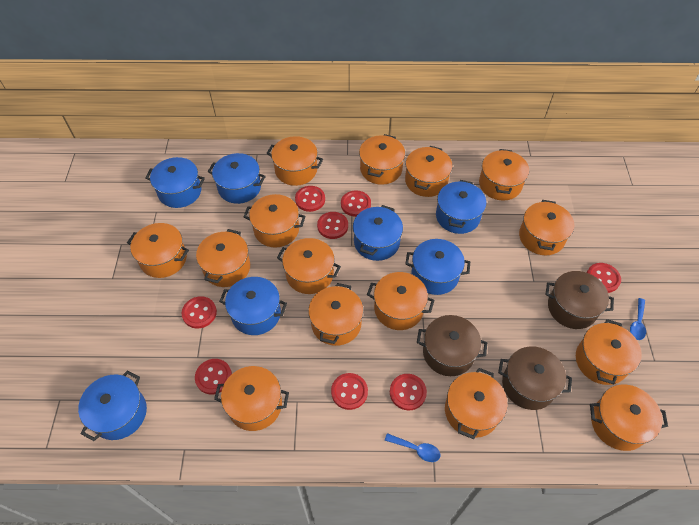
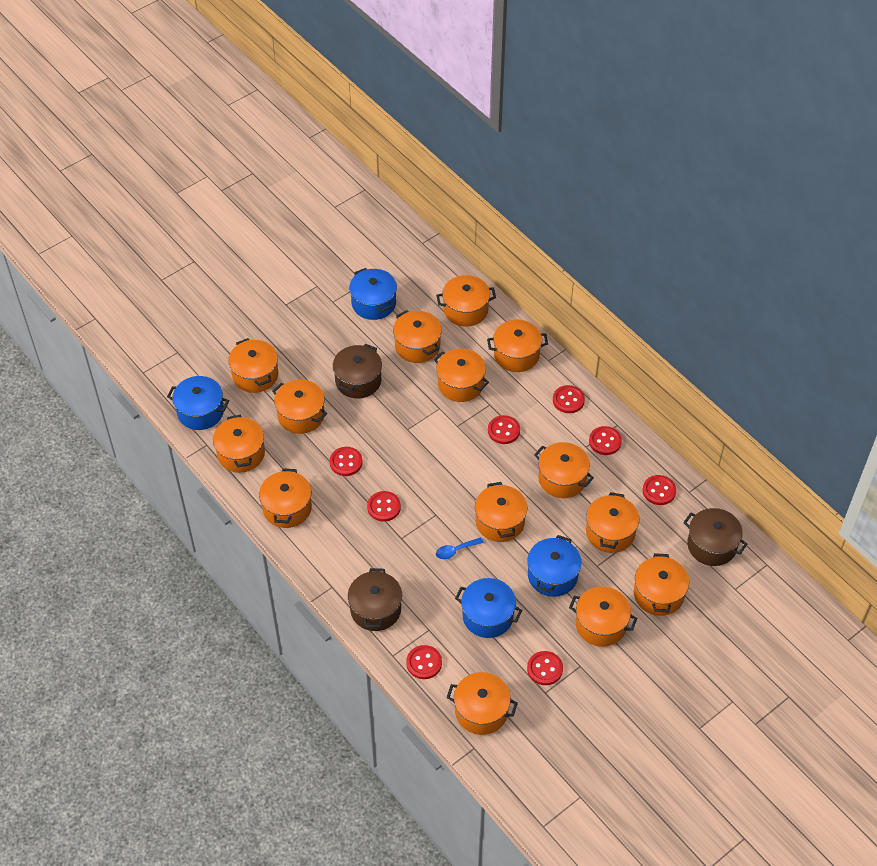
blue pot: [78,370,147,441] [146,157,205,208] [208,153,266,204] [219,277,287,335] [353,205,403,261] [405,239,470,295] [436,180,487,234] = 7 -> [167,376,229,430] [349,268,397,320] [455,578,522,638] [527,535,581,597] = 4
blue spoon: [385,433,441,462] [630,298,646,340] = 2 -> [436,537,483,559] = 1
orange pot: [127,223,189,278] [196,229,250,287] [214,366,289,431] [244,194,305,248] [266,136,323,186] [277,238,341,294] [308,283,364,346] [359,134,405,185] [367,272,434,330] [405,146,453,197] [445,368,508,439] [479,149,529,201] [519,200,574,255] [576,319,642,385] [590,385,668,451] = 15 -> [213,415,265,473] [228,338,279,393] [259,468,312,528] [272,379,327,434] [393,310,442,363] [434,349,489,402] [436,275,496,327] [447,672,518,735] [475,482,527,542] [487,320,548,372] [534,442,594,498] [569,586,637,647] [586,492,639,553] [634,553,689,616] = 14

